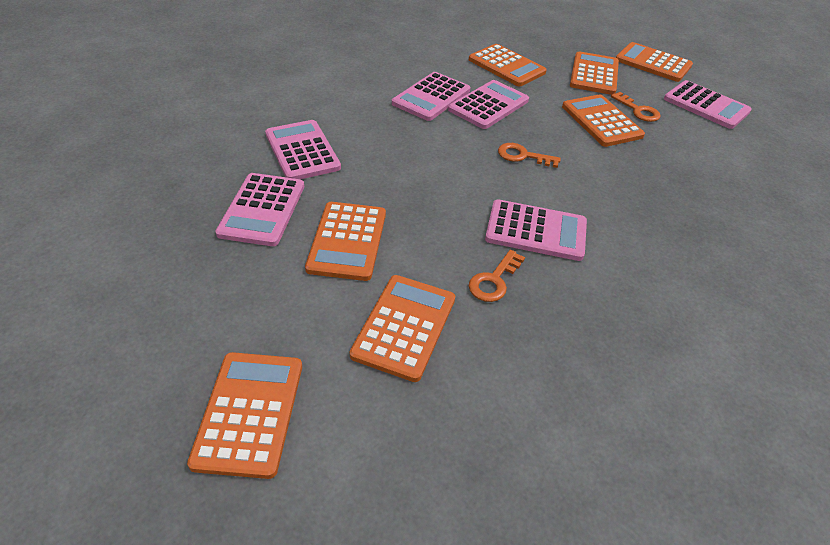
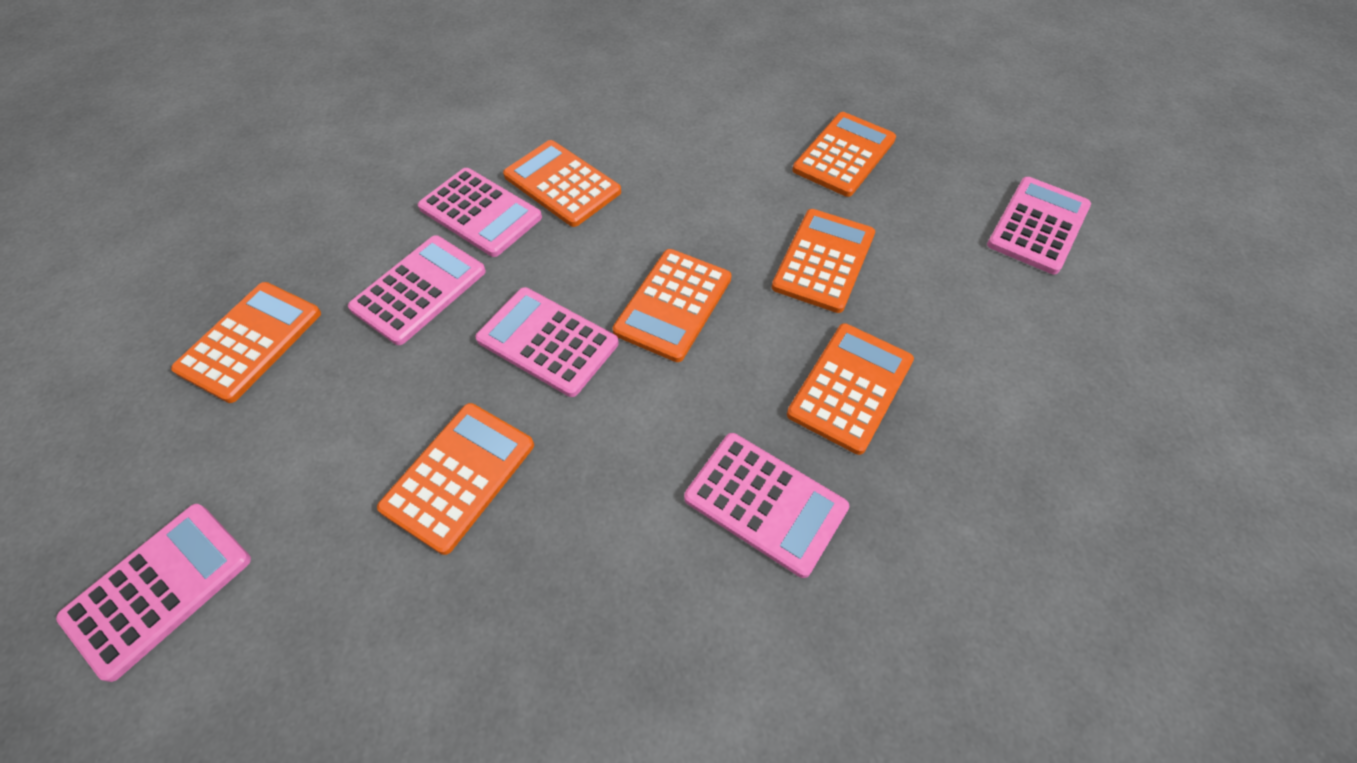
orange key: [469,250,525,302] [498,143,561,168] [611,92,661,122] = 3 -> none = 0

